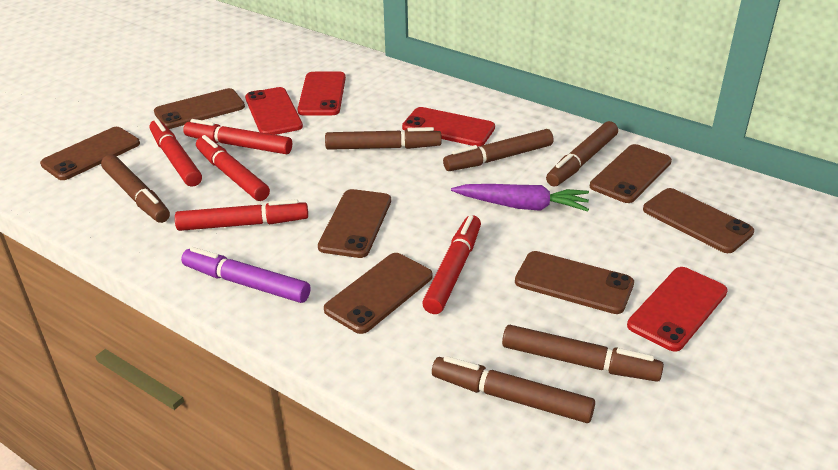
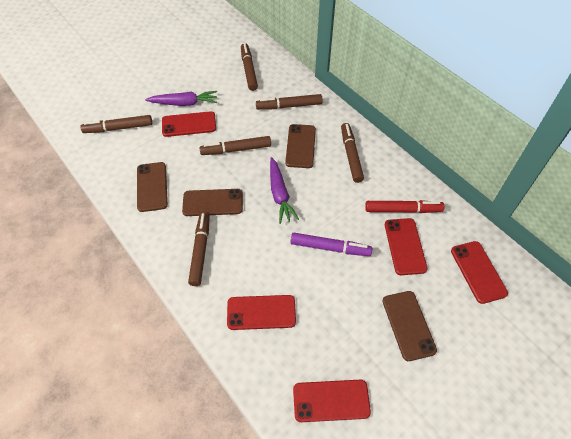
brown phone: [40,127,140,180] [154,88,245,129] [318,189,391,258] [324,253,433,334] [515,251,634,314] [590,144,672,203] [643,188,754,253] = 7 -> [137,162,168,212] [182,189,243,216] [285,124,316,168] [382,291,437,361] = 4
purple carrot: [451,184,589,212] = 1 -> [145,91,217,106] [270,157,299,224] = 2
red marker: [149,118,202,187] [175,199,308,231] [183,119,292,154] [196,135,270,201] [422,215,481,314] = 5 -> [365,200,444,213] = 1
red phone: [245,87,303,135] [298,72,346,115] [402,107,495,147] [627,267,728,352] = 4 -> [162,111,216,137] [227,295,296,330] [293,380,371,422] [385,218,427,275] [451,241,508,304] = 5

